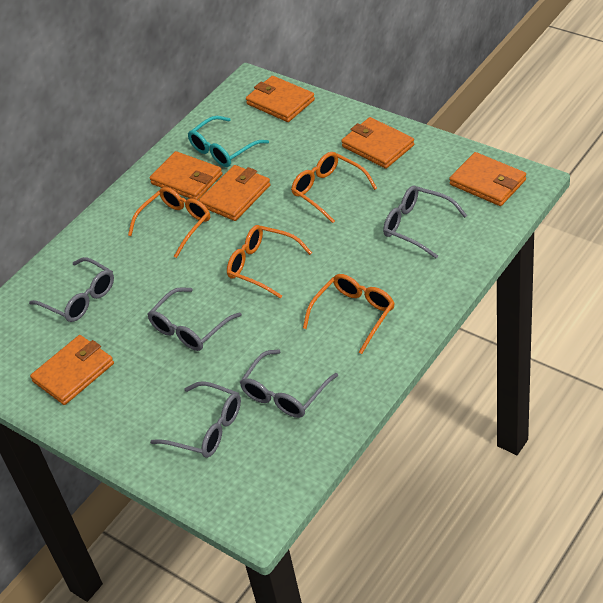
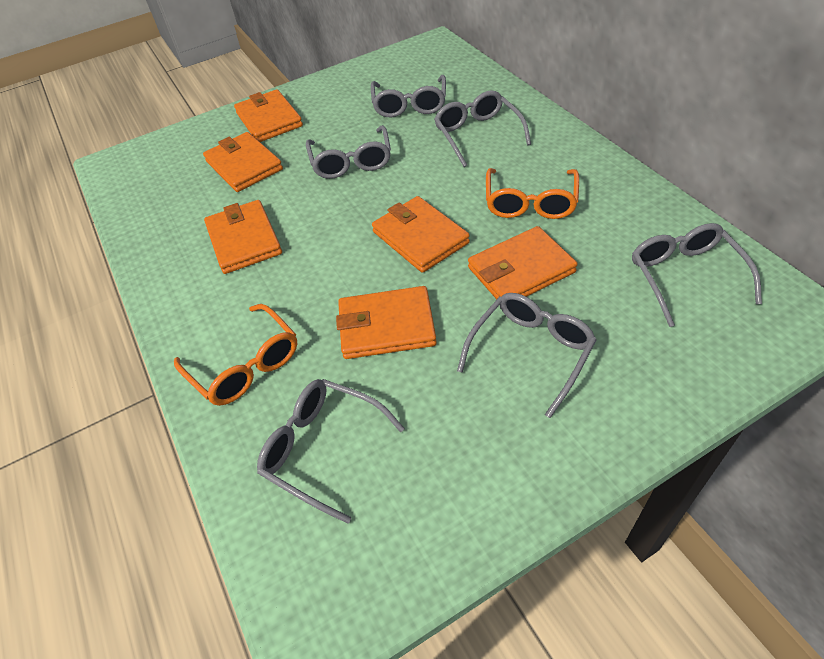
grey glasses: [29,257,114,322] [148,287,242,351] [150,381,241,458] [240,349,338,418] [383,186,467,258] = 5 -> [257,379,405,524] [306,125,391,179] [371,75,446,117] [434,90,531,167] [457,293,597,418] [632,223,762,327] = 6
orange glasses: [128,187,210,258] [227,225,312,299] [291,152,377,223] [303,274,395,354] = 4 -> [174,304,298,406] [486,168,579,219] = 2
turquoise glasses: [188,116,269,167] = 1 -> none = 0

